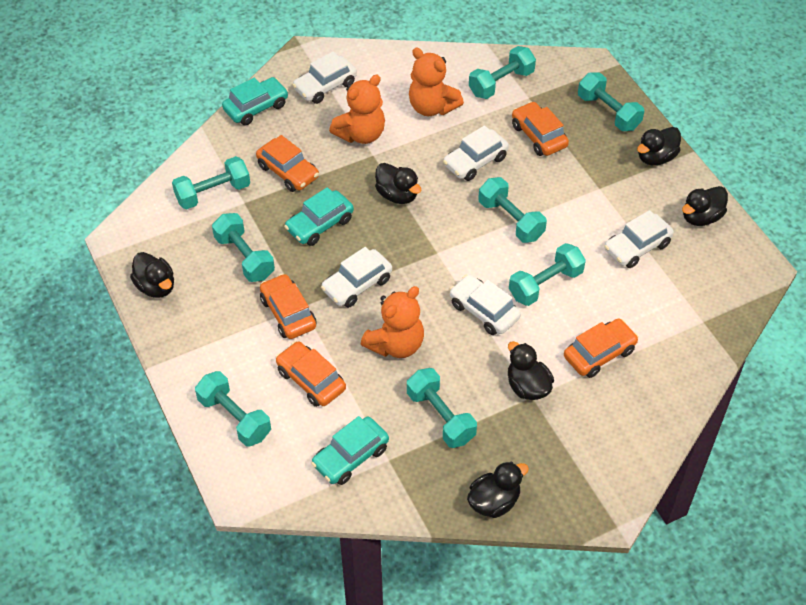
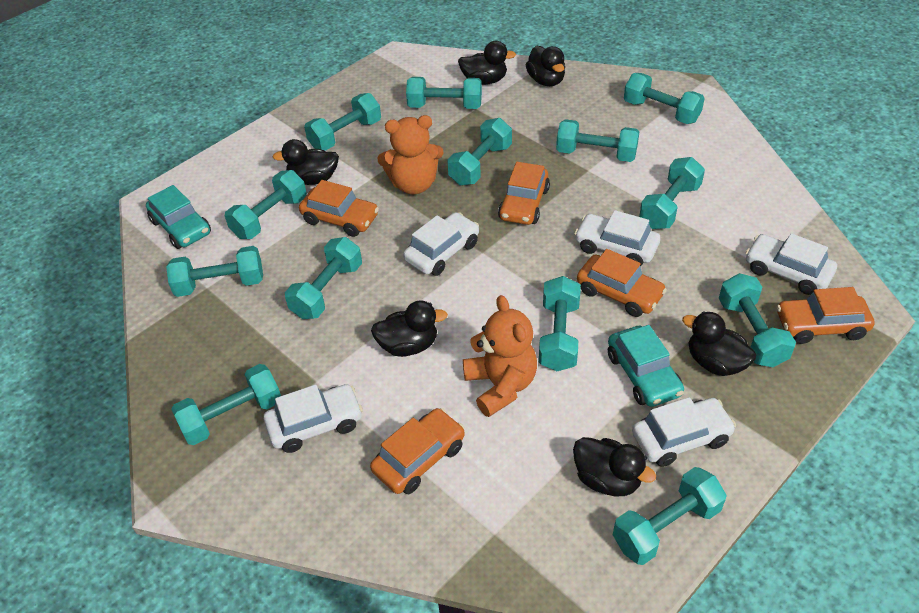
orange teddy bear: [329,75,385,144] [361,286,424,358] [409,48,464,116] = 3 -> [377,115,444,194] [463,295,537,417] = 2
turquoise car: [222,77,288,125] [284,187,354,246] [311,416,389,485] = 3 -> [146,185,211,249] [608,325,684,407] = 2
turquoise dumbbell: [172,156,250,209] [195,371,271,447] [212,213,275,282] [407,368,477,448] [469,46,536,99] [478,177,547,243] [509,243,586,306] [578,72,644,131] = 8 -> [166,246,263,297] [171,364,281,445] [225,170,307,239] [285,237,362,319] [304,93,381,151] [406,77,482,109] [447,118,512,186] [539,276,581,371] [556,119,639,162] [613,467,727,565] [624,73,705,124] [639,157,705,229] [719,273,796,367] = 13

